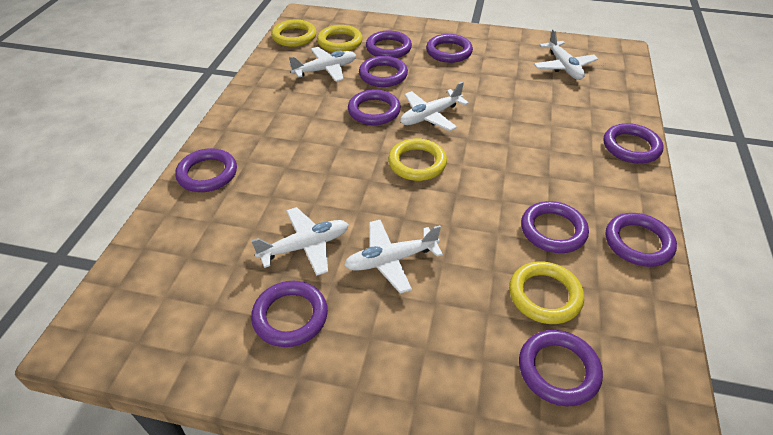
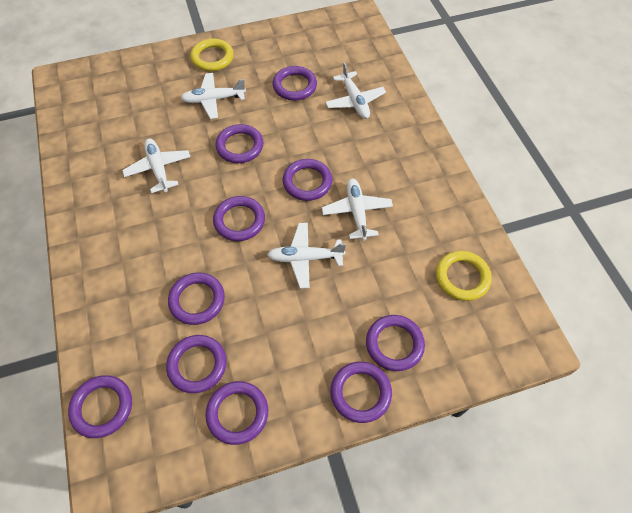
yellow ring: [271,20,316,47] [317,25,363,52] [388,138,447,181] [509,261,584,324] = 4 -> [190,38,234,71] [436,251,492,301] = 2

